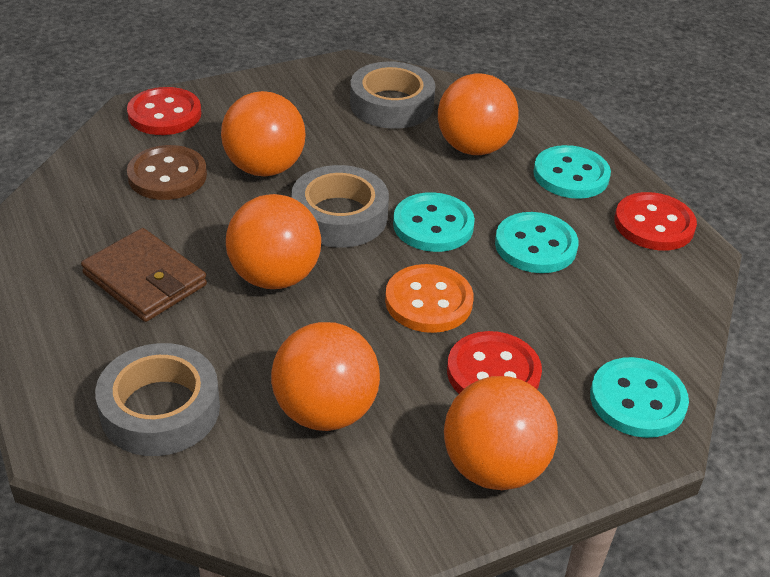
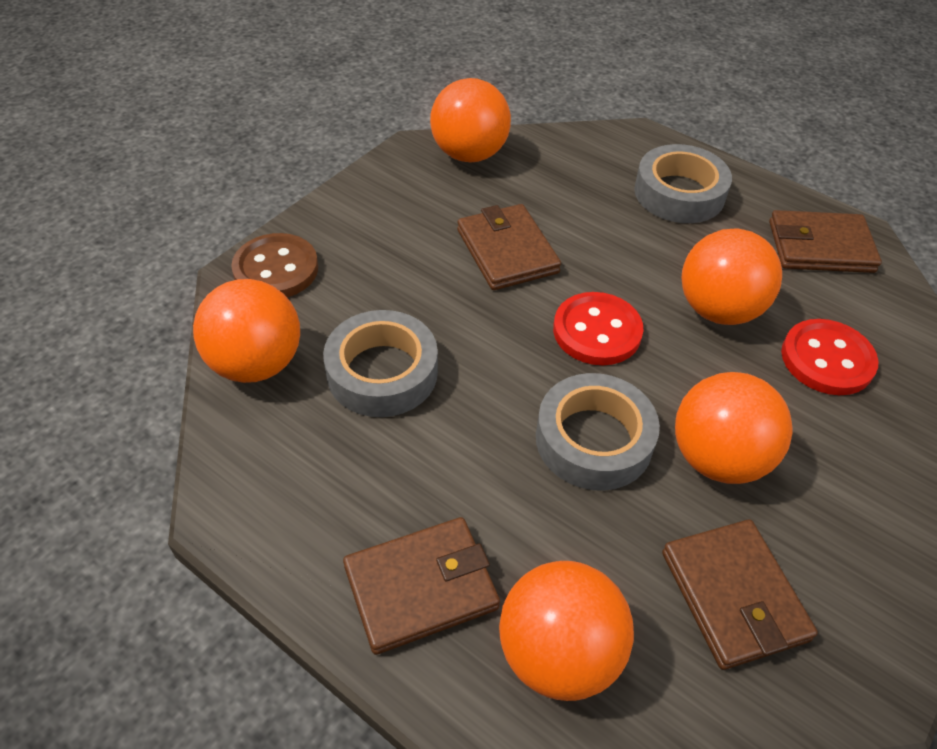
brown wallet: [81,228,207,322] = 1 -> [343,517,500,655] [457,204,561,290] [662,519,818,670] [769,210,882,273] = 4
orange button: [385,264,473,333] = 1 -> none = 0
red button: [127,87,201,135] [447,331,542,394] [614,192,697,251] = 3 -> [553,292,644,365] [781,319,878,395] = 2
turquoise button: [393,192,475,252] [495,212,579,273] [533,145,611,199] [590,357,689,438] = 4 -> none = 0

